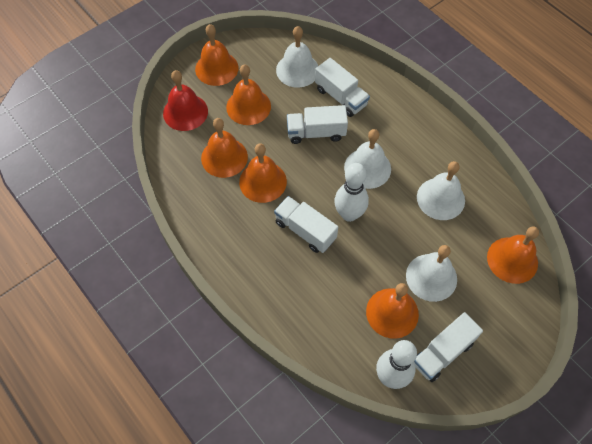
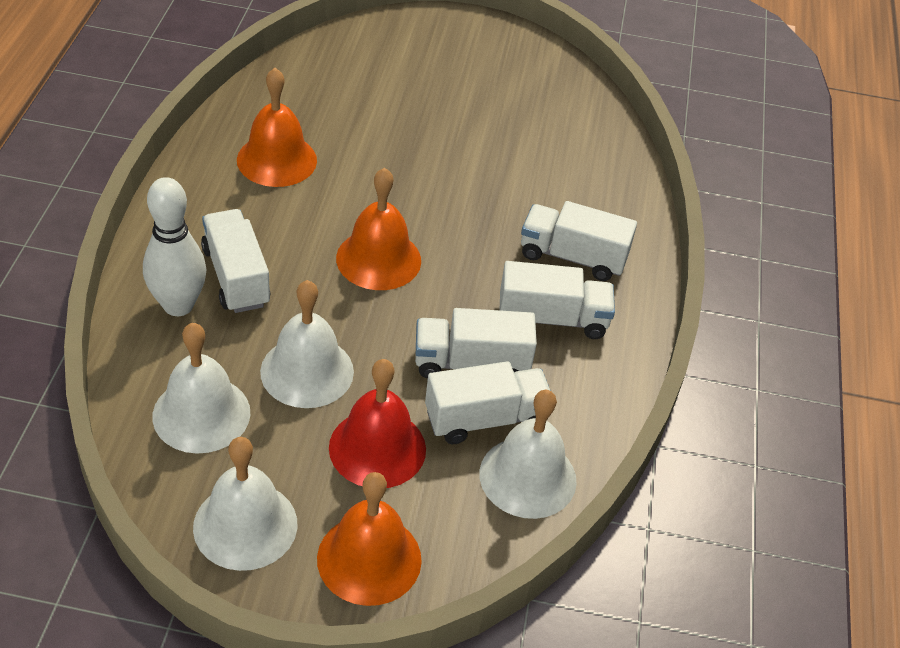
orange bell: [195,24,239,86] [201,118,248,178] [226,64,271,125] [239,143,287,203] [366,283,419,339] [487,226,539,284] = 6 -> [237,68,317,187] [317,472,422,606] [336,168,421,290] = 3
white bowling pin: [334,163,369,222] [376,340,417,389] = 2 -> [143,177,206,316] = 1
white truck: [274,196,338,253] [287,105,348,144] [315,58,370,117] [414,312,483,382] = 4 -> [201,209,270,313] [415,308,537,378] [425,361,551,444] [500,261,615,339] [521,201,637,281] = 5

